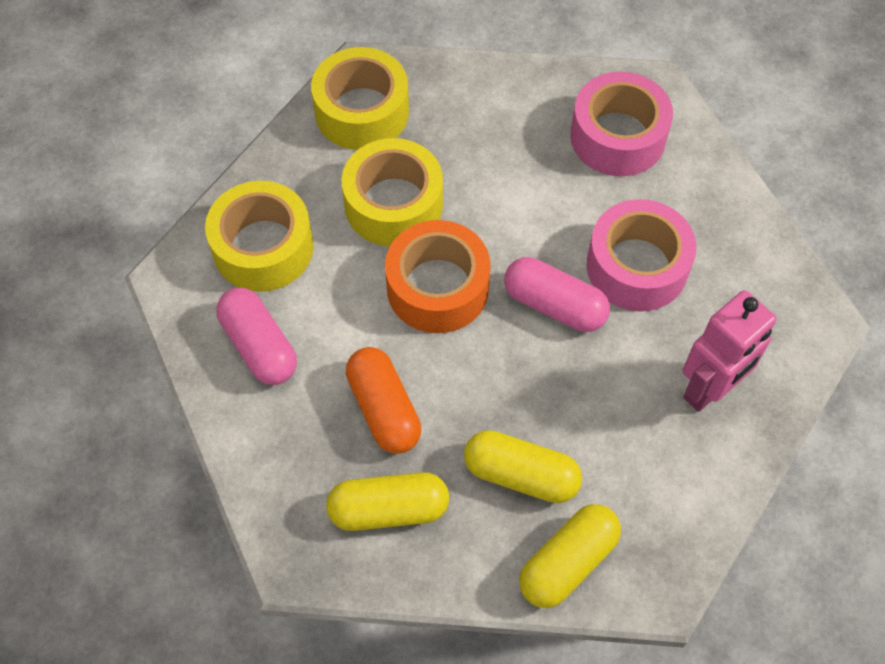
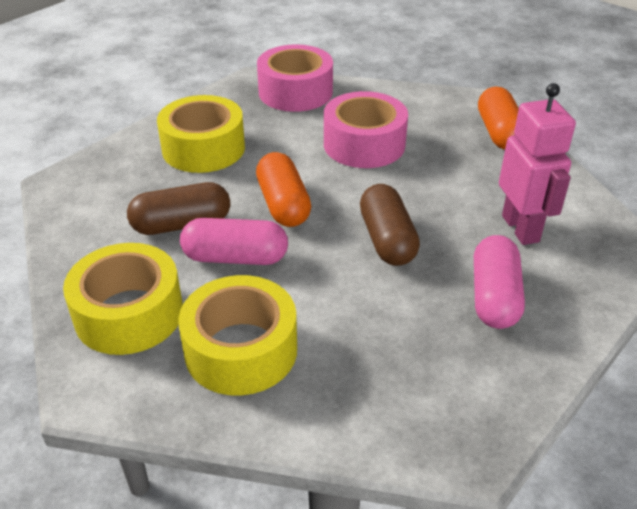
brown capsule: none = 0 -> [127,182,230,235] [360,184,420,266] = 2
orange capsule: [346,347,421,454] = 1 -> [256,152,311,227] [478,87,519,150] = 2
orange tape: [385,220,491,333] = 1 -> none = 0
yellow capsule: [326,472,449,531] [464,430,582,503] [519,504,621,608] = 3 -> none = 0

